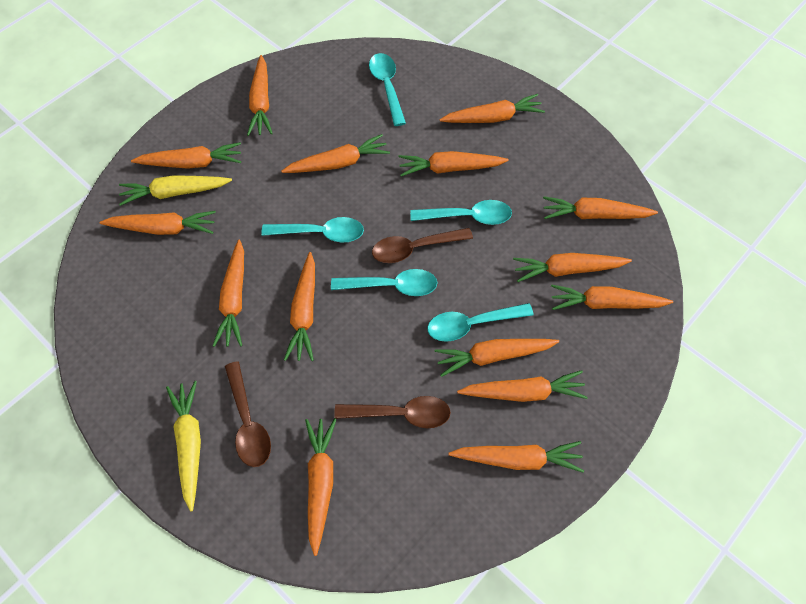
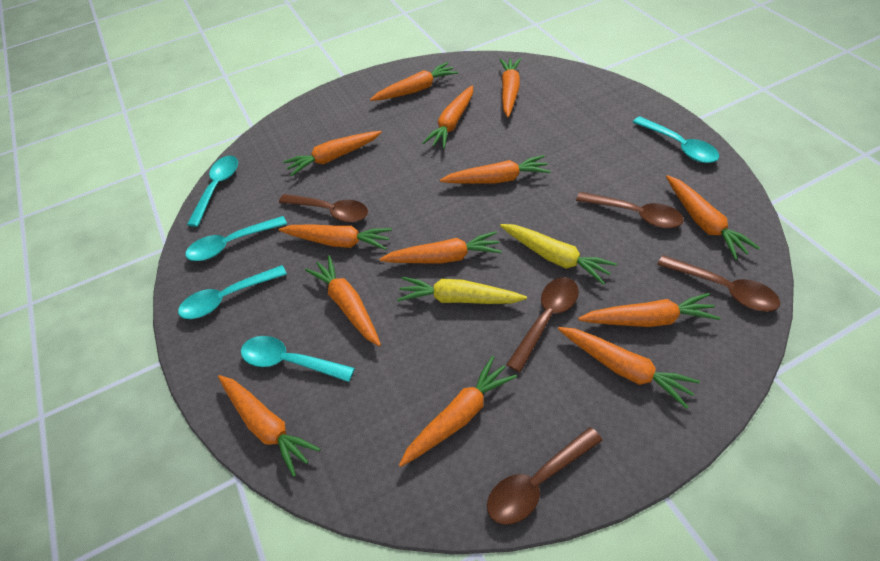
brown spoon: [225,361,271,467] [334,396,451,428] [372,228,473,263] = 3 -> [279,194,368,222] [487,427,603,525] [506,277,579,373] [576,192,684,228] [657,255,780,312] = 5
orange carrot: [100,211,216,235] [131,142,241,169] [213,240,244,347] [247,55,273,136] [281,134,390,173] [284,252,315,361] [305,418,337,556] [398,151,509,176] [435,339,559,377] [439,94,545,123] [448,441,584,472] [457,370,588,402] [513,253,632,282] [543,196,658,219] [551,284,673,310] = 15 -> [218,375,320,477] [279,224,392,250] [283,131,382,176] [305,255,381,346] [370,62,458,101] [380,231,502,263] [399,356,517,467] [422,85,473,149] [440,155,551,184] [499,58,521,117] [558,327,700,409] [578,293,720,327] [666,175,760,260] = 13

